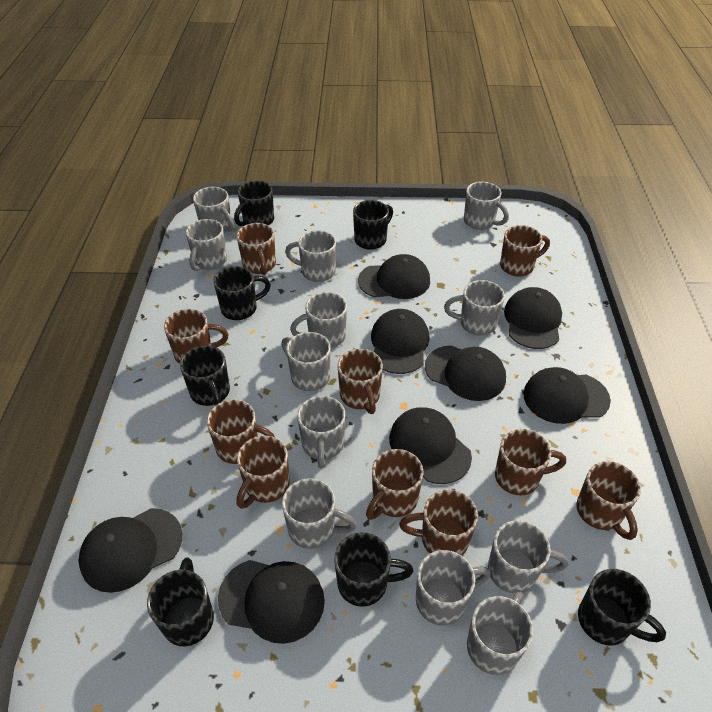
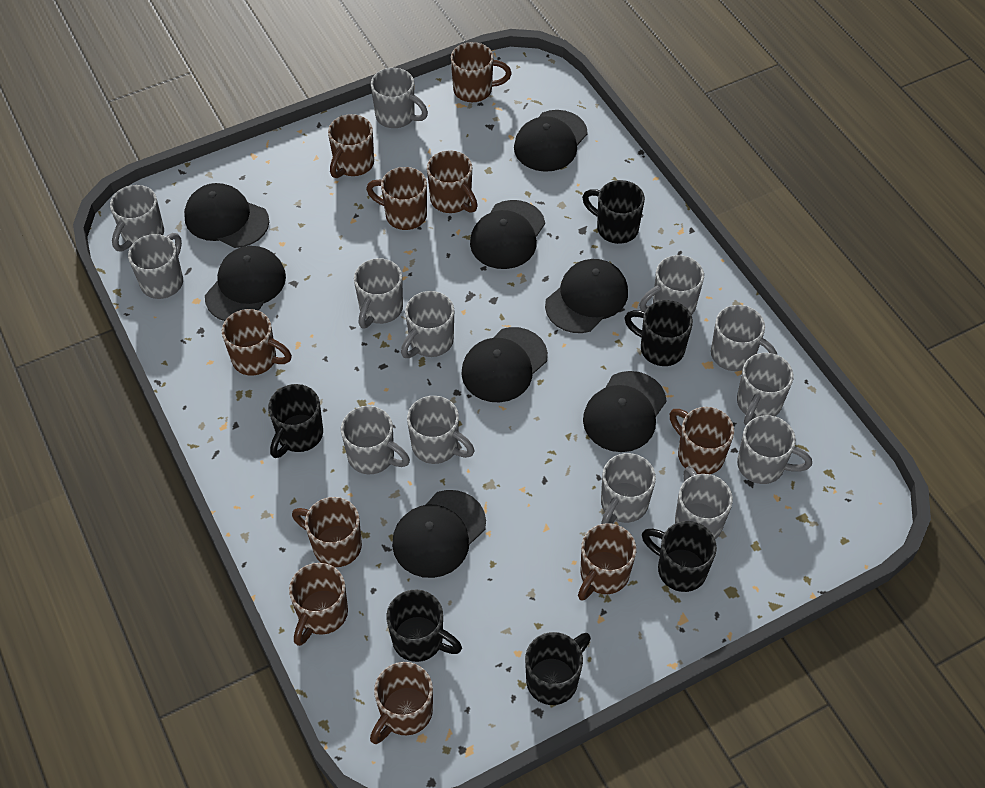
black mug: [147,557,214,646] [180,345,230,406] [213,266,271,320] [234,180,274,226] [334,532,413,607] [353,200,393,250] [578,569,666,645] = 7 -> [268,384,323,458] [386,589,462,662] [525,632,591,705] [582,180,645,244] [624,300,693,366] [642,521,717,592] = 6
grey mug: [186,219,227,271] [193,187,234,233] [281,332,330,391] [282,478,357,549] [285,230,336,282] [290,292,347,348] [297,396,346,469] [416,550,491,625] [444,280,505,335] [464,182,509,230] [467,590,533,675] [488,520,568,594] = 12 -> [110,185,164,251] [128,233,183,299] [341,406,410,474] [354,258,403,329] [371,68,428,128] [401,291,454,358] [407,396,475,464] [601,453,656,524] [639,255,704,315] [675,466,733,539] [711,305,777,371] [737,353,794,425] [737,415,812,484] = 13

